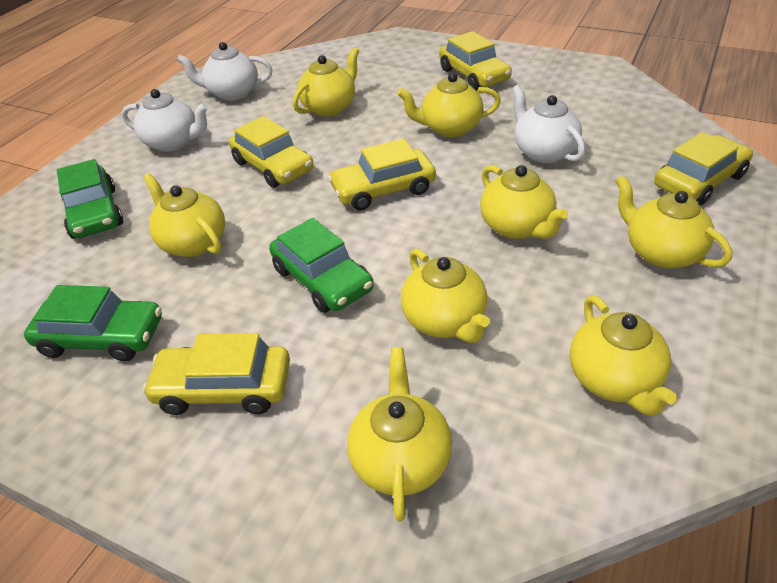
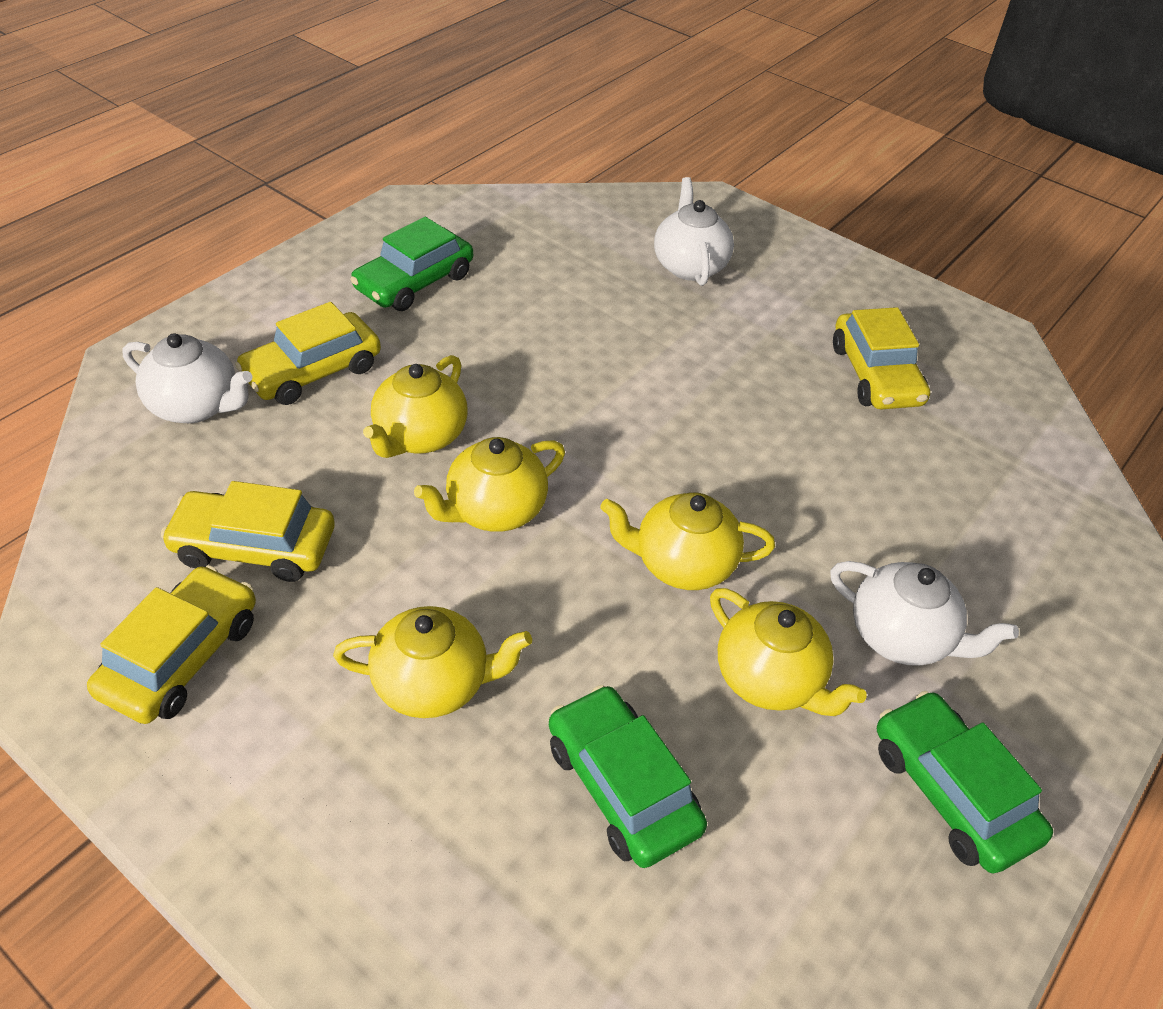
yellow car: [143,333,290,415] [229,116,314,188] [328,139,436,211] [439,31,512,90] [654,132,753,205] = 5 -> [87,565,256,724] [161,481,335,582] [235,302,381,405] [833,307,930,409] = 4
yellow teapot: [143,173,225,257] [292,47,359,116] [347,347,452,521] [397,73,501,137] [401,248,490,343] [480,165,568,239] [570,296,678,416] [615,175,732,268] = 8 -> [333,606,532,718] [363,355,467,458] [414,437,565,532] [600,492,775,590] [710,588,867,716] = 5

